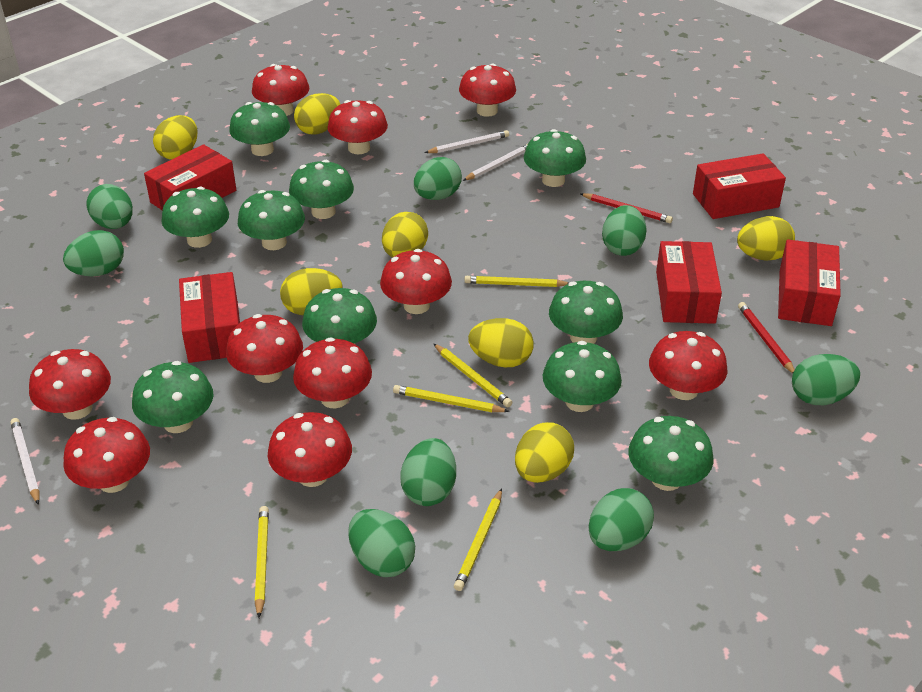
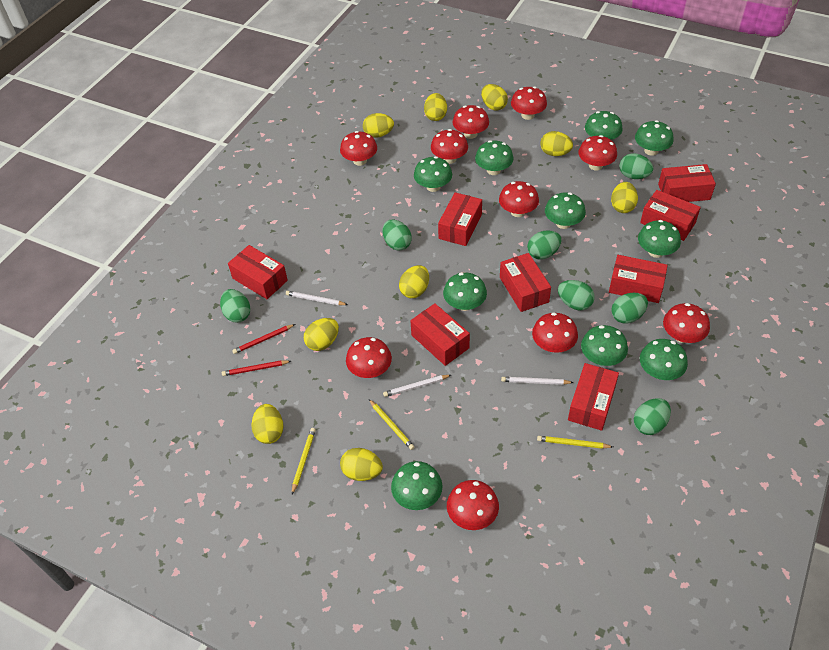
green egg: [63,230,124,277] [86,184,133,229] [348,509,415,577] [400,438,456,506] [414,157,462,200] [588,488,654,551] [602,205,647,256] [792,354,860,405] = 8 -> [220,289,250,323] [383,220,412,250] [527,230,561,260] [558,280,595,310] [611,293,648,324] [619,153,653,179] [634,398,671,435] = 7
red box: [144,144,236,210] [179,272,240,363] [656,241,722,324] [693,153,786,219] [778,239,841,326] = 5 -> [228,245,288,299] [410,303,470,366] [438,192,482,246] [500,253,551,312] [568,363,619,431] [609,255,668,303] [640,190,701,241] [658,164,716,202] = 8
yellow egg: [153,115,197,160] [280,268,342,315] [294,93,340,135] [382,212,428,257] [468,318,534,367] [515,422,574,483] [737,216,795,261] = 7 -> [251,404,284,444] [304,318,339,351] [340,448,383,481] [363,113,394,138] [399,265,429,298] [424,93,447,121] [481,84,508,111] [540,131,573,156] [611,182,638,213] = 9
yellow pencil: [255,506,269,618] [393,385,510,412] [434,344,512,407] [454,488,502,591] [464,276,569,287] = 5 -> [292,428,316,494] [369,399,414,450] [537,436,613,449] = 3

